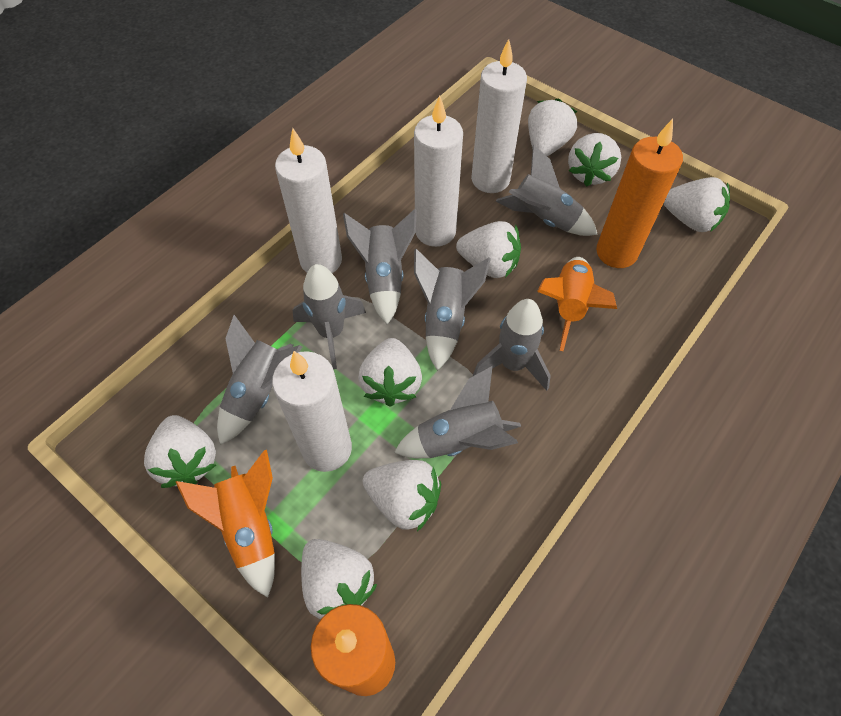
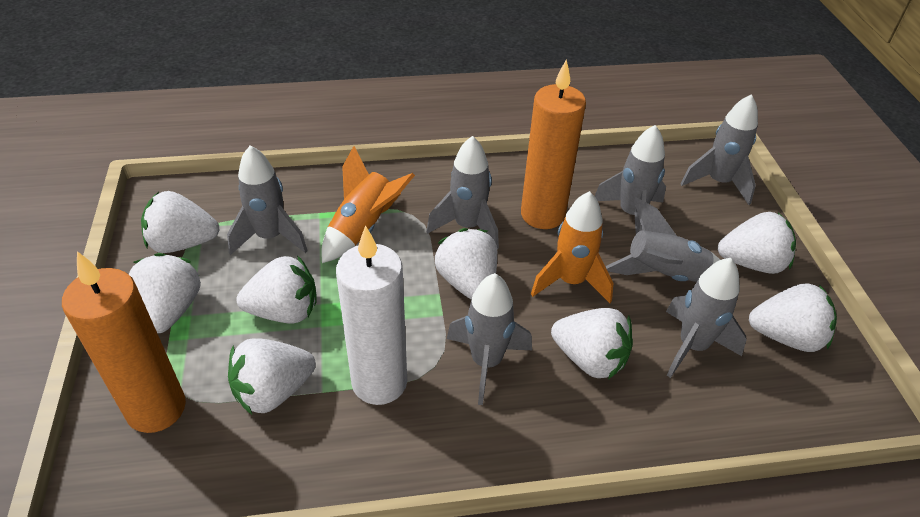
white candle: [272,351,352,472] [275,128,342,273] [414,96,463,247] [471,39,527,193] = 4 -> [336,225,407,405] = 1

